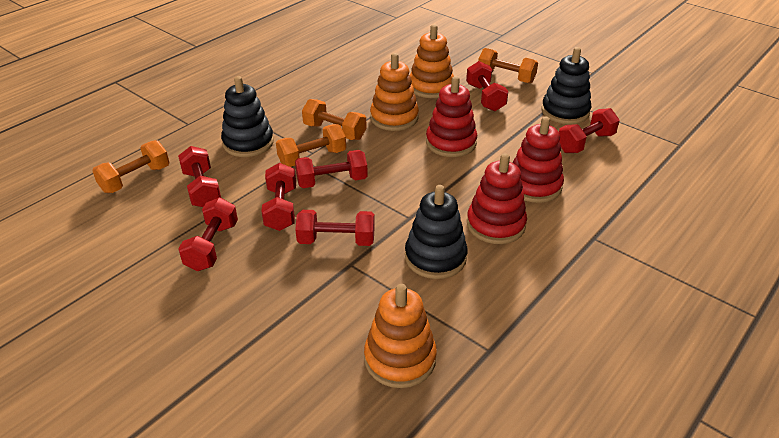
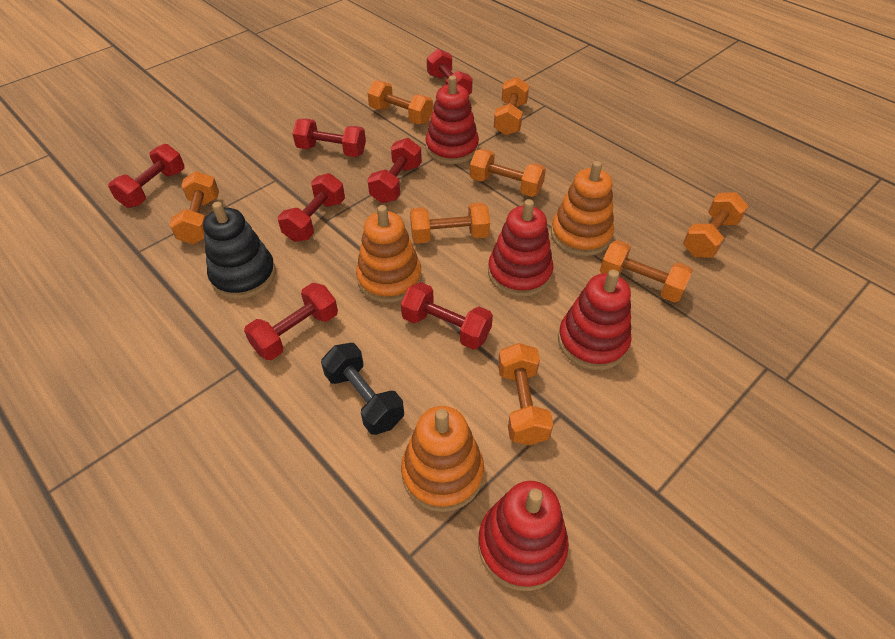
black dumbbell: none = 0 -> [321,343,404,435] = 1
black stacking toy: [221,76,274,157] [405,185,468,279] [541,47,591,124] = 3 -> [203,202,276,299] = 1
orange dumbbell: [92,140,170,193] [276,124,346,167] [302,99,367,140] [478,48,538,83] = 4 -> [169,171,219,244] [368,80,433,124] [410,202,490,243] [470,149,546,197] [494,77,529,136] [498,343,554,445] [600,240,693,303] [683,192,748,258] = 8
red stacking toy: [426,76,477,157] [467,153,527,244] [513,116,564,203] = 3 -> [426,76,479,164] [478,481,569,591] [488,199,553,297] [558,269,632,370] = 4

